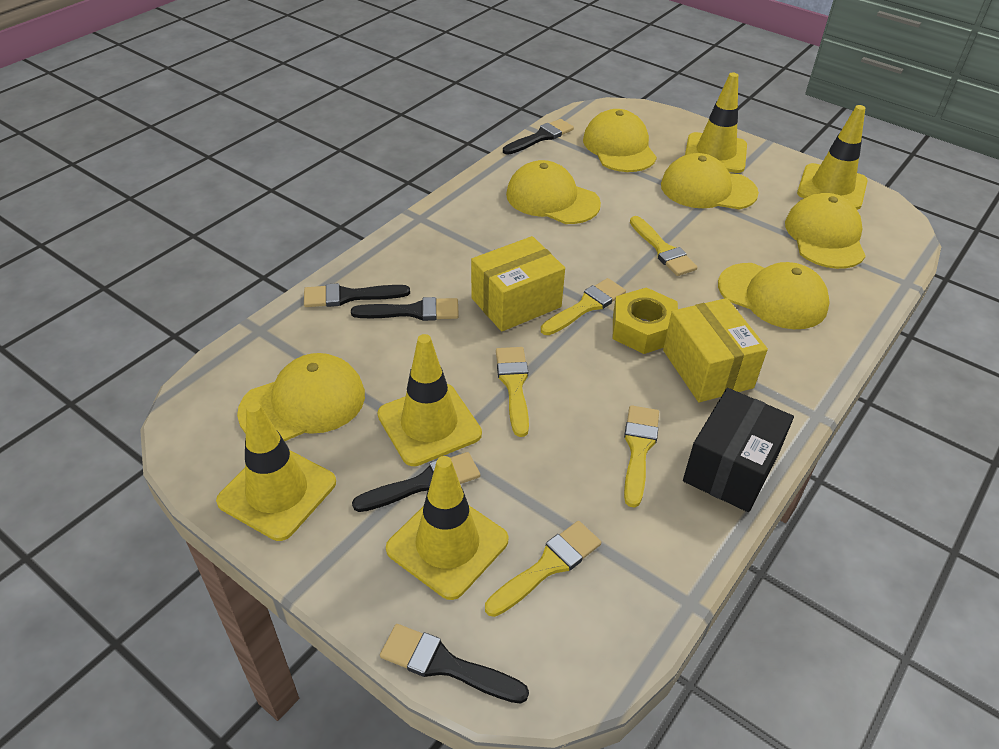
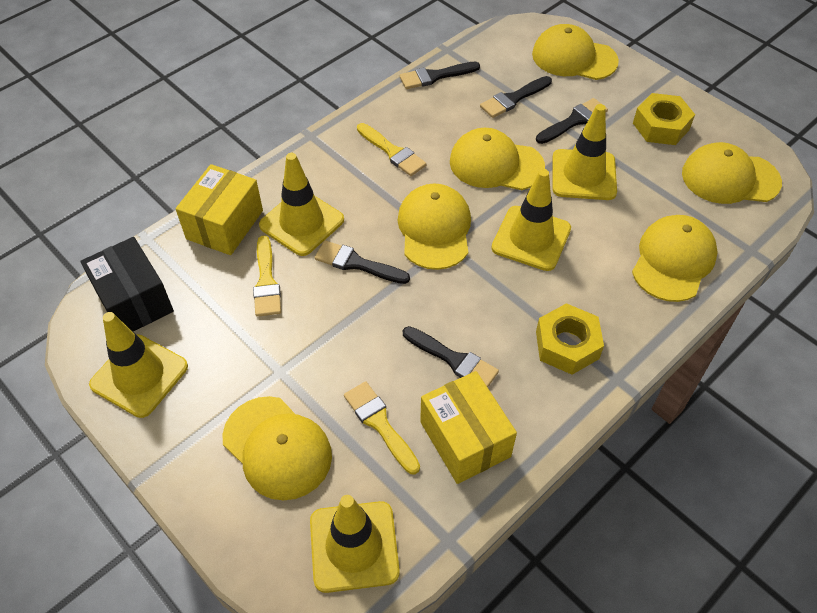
yellow brush: [485,521,601,617] [496,347,529,437] [541,278,626,335] [624,405,659,508] [630,216,698,276] = 5 -> [253,236,281,317] [344,381,420,475] [357,123,426,176] = 3
yellow nut: [613,287,678,354] = 1 -> [536,303,604,375] [633,93,695,145] = 2

